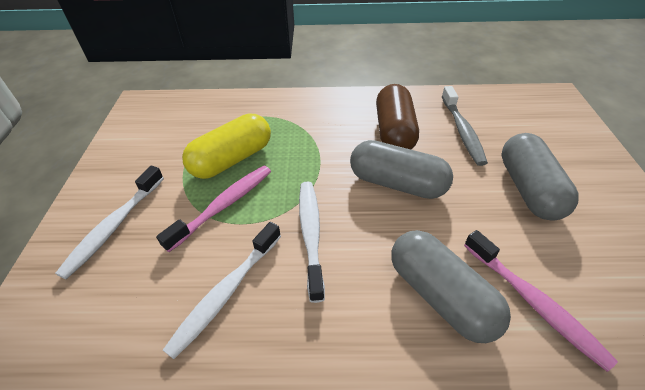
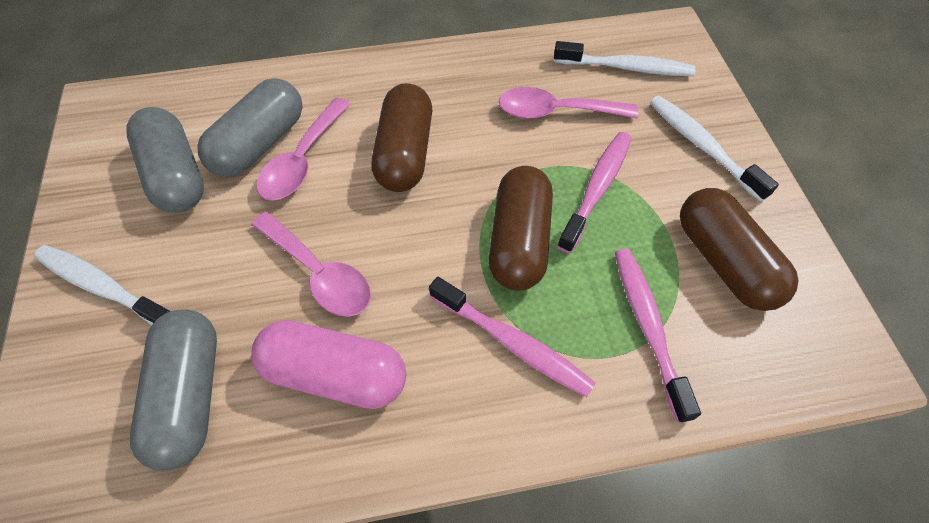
brown capsule: [376,84,419,149] = 1 -> [372,83,432,192] [489,166,553,290] [680,188,799,311] = 3
grey toothbrush: [442,86,488,166] = 1 -> none = 0
pink capsule: none = 0 -> [251,320,406,409] = 1
pink spoon: none = 0 -> [251,212,371,317] [256,98,350,201] [499,87,638,119] = 3
pink toothbrush: [156,166,271,252] [464,230,618,372] = 2 -> [429,277,595,397] [557,132,631,253] [615,249,701,423] = 3
yellow capsule: [182,114,271,179] = 1 -> none = 0

